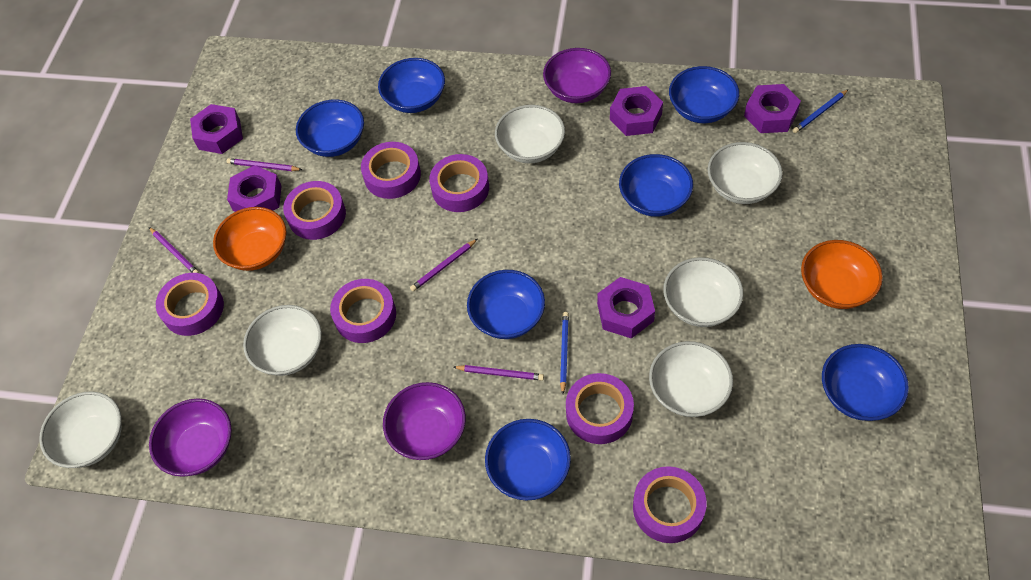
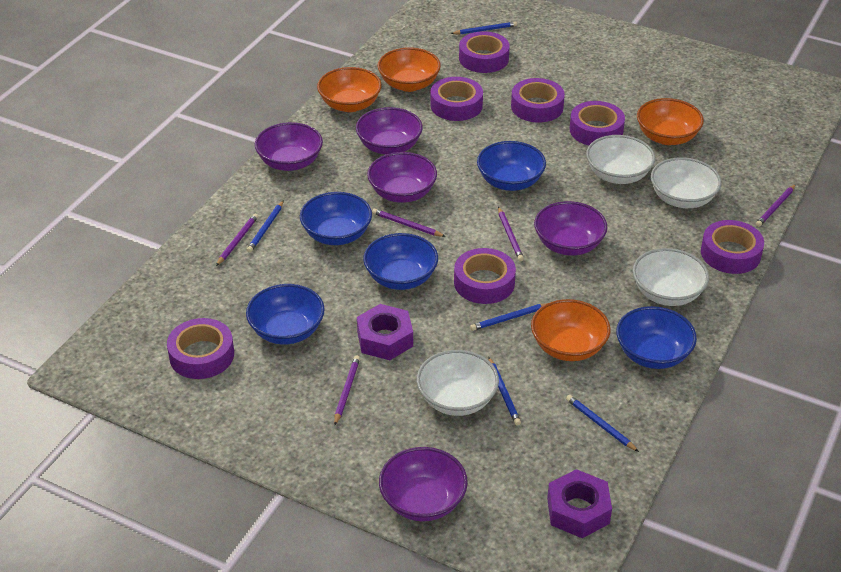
blue bowl: [296,99,364,157] [378,58,445,113] [467,270,545,339] [485,419,571,501] [619,154,693,217] [669,66,739,123] [822,344,909,421] = 7 -> [246,284,325,345] [300,192,372,245] [363,233,438,290] [477,141,546,191] [616,306,697,369] = 5
blue pencil: [560,312,569,394] [792,89,849,133] = 2 -> [247,200,284,253] [451,21,517,35] [470,303,547,331] [488,357,521,426] [566,395,639,452] = 5
orange bowl: [213,207,287,271] [801,240,883,309] = 2 -> [317,67,382,112] [378,47,441,92] [531,299,611,361] [637,98,704,145] = 4
purple bowl: [149,398,232,477] [383,382,466,460] [543,48,611,103] = 3 -> [255,122,323,171] [356,107,423,155] [367,152,437,203] [379,447,468,521] [534,201,608,256] = 5
purple nut: [190,104,243,154] [227,165,282,212] [597,277,655,338] [610,86,663,136] [744,84,801,133] = 5 -> [357,304,413,360] [547,469,612,538] = 2
purple pencil: [149,227,199,273] [227,158,302,171] [410,239,477,291] [454,365,544,381] = 4 -> [216,214,258,266] [334,356,360,425] [372,209,446,237] [498,207,524,261] [756,184,796,227] = 5
white bowl: [39,391,122,468] [243,305,322,376] [495,105,565,163] [649,341,733,417] [663,257,743,327] [708,142,783,204] = 6 -> [417,350,499,416] [586,135,655,184] [633,248,709,306] [651,157,721,208] = 4

